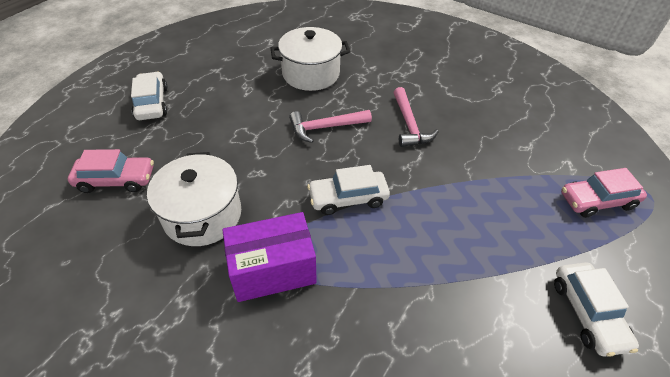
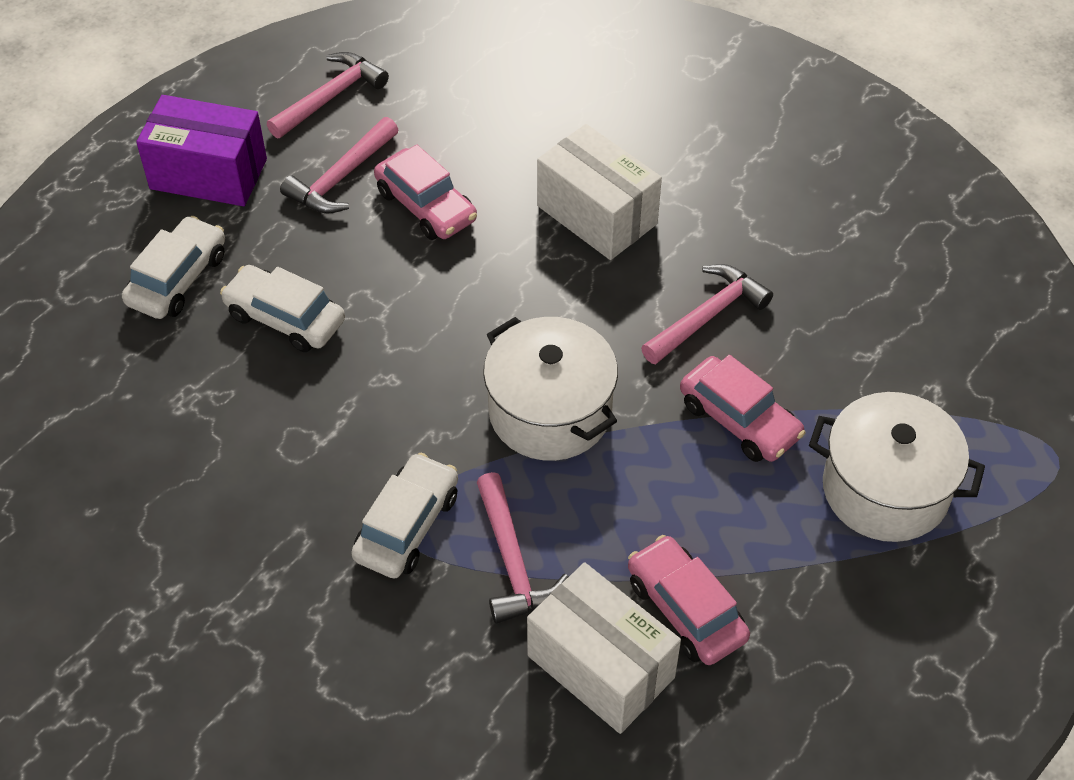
pink car: [68,149,154,193] [561,168,647,218] = 2 -> [374,145,477,240] [628,535,750,665] [680,355,805,462] = 3
pink hammer: [289,110,372,143] [393,87,439,147] = 2 -> [267,52,389,138] [280,117,398,214] [477,472,569,624] [641,264,773,364] = 4
white box: none = 0 -> [527,562,681,734] [537,124,662,260] = 2

